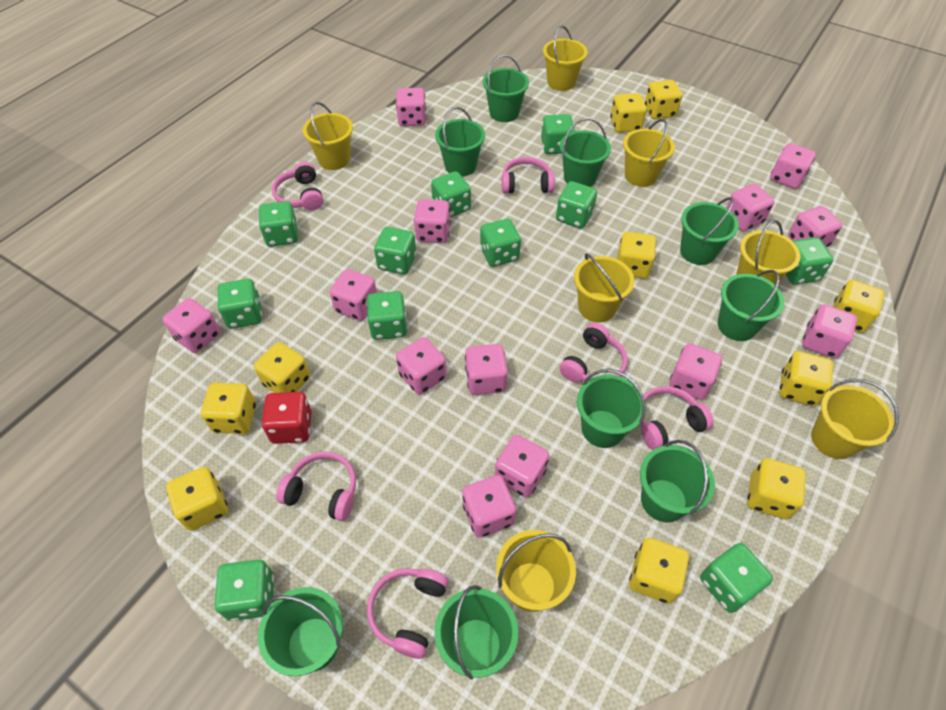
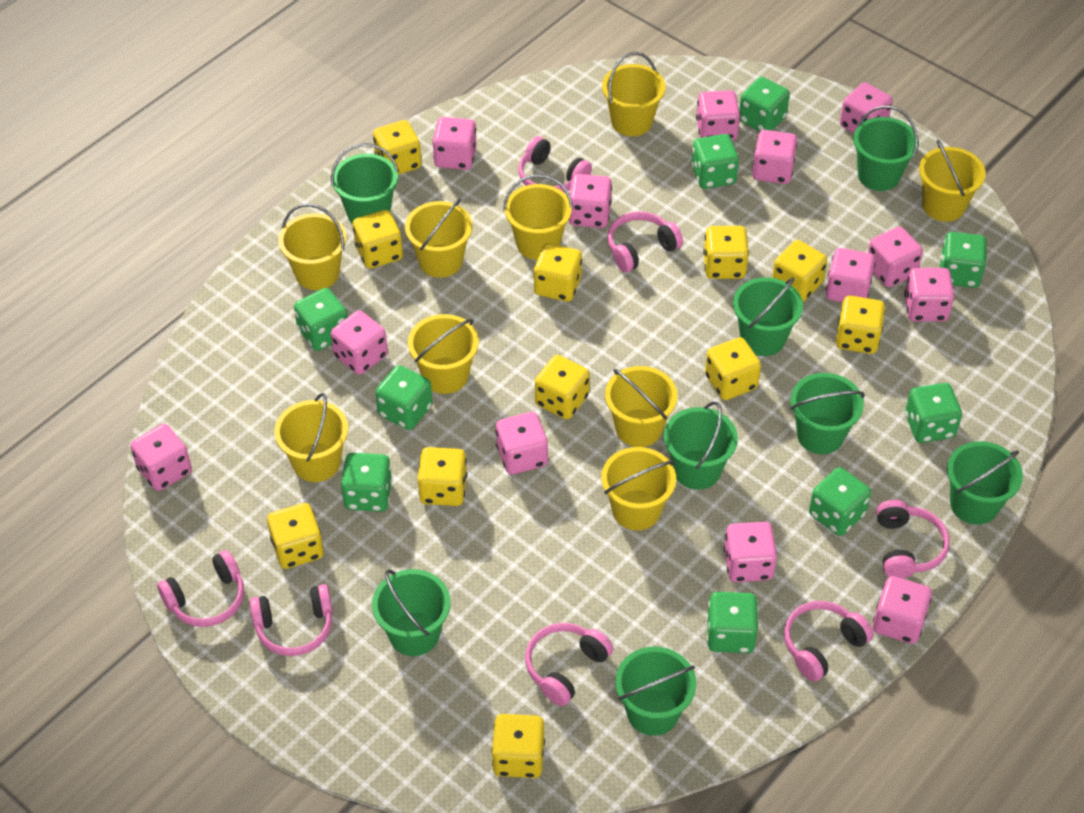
green bucket: [258,587,343,676] [434,585,518,679] [435,106,485,177] [483,55,529,122] [560,118,611,187] [577,369,646,448] [640,440,715,522] [680,197,739,265] [718,270,784,341] = 9 -> [331,143,399,224] [372,569,451,656] [615,647,696,736] [664,401,738,490] [733,277,803,356] [790,373,865,454] [853,106,919,191] [947,441,1023,525] = 8
green dice: [215,560,274,621] [217,279,262,329] [259,201,298,247] [366,291,407,340] [374,227,416,274] [431,171,471,217] [480,219,521,267] [541,114,575,154] [556,181,597,229] [700,543,773,613] [786,237,833,285] = 11 -> [294,288,348,351] [341,453,392,512] [375,365,432,430] [691,134,739,189] [707,592,758,653] [739,77,790,131] [809,467,871,536] [905,383,962,443] [940,232,987,288] = 9
pink headphones: [272,162,323,210] [276,452,356,521] [367,568,448,659] [502,157,555,194] [559,323,628,382] [640,386,714,450] = 6 -> [157,550,244,627] [250,584,333,656] [518,136,592,193] [525,623,613,706] [607,211,683,272] [784,601,873,682] [877,500,950,579] = 7
red dice: [262,392,312,444] = 1 -> none = 0
yellow bucket: [303,102,353,170] [496,530,576,612] [543,25,588,91] [574,253,635,322] [623,119,675,187] [736,220,800,284] [811,379,899,459] = 7 -> [274,393,348,482] [278,203,347,290] [405,198,472,278] [408,314,479,394] [503,174,573,260] [601,447,676,530] [602,52,665,136] [605,366,678,447] [919,139,986,222] = 9
yellow dice: [166,467,228,531] [201,383,256,434] [254,342,310,393] [610,93,647,133] [617,232,656,279] [629,538,689,604] [645,80,682,119] [747,458,806,519] [780,351,833,406] [833,280,884,333] = 10 -> [267,503,324,569] [353,210,403,269] [373,120,422,175] [418,447,467,506] [491,714,545,778] [534,243,582,302] [535,355,590,419] [703,226,749,279] [705,337,761,400] [772,240,827,301] [836,295,885,354] = 11

